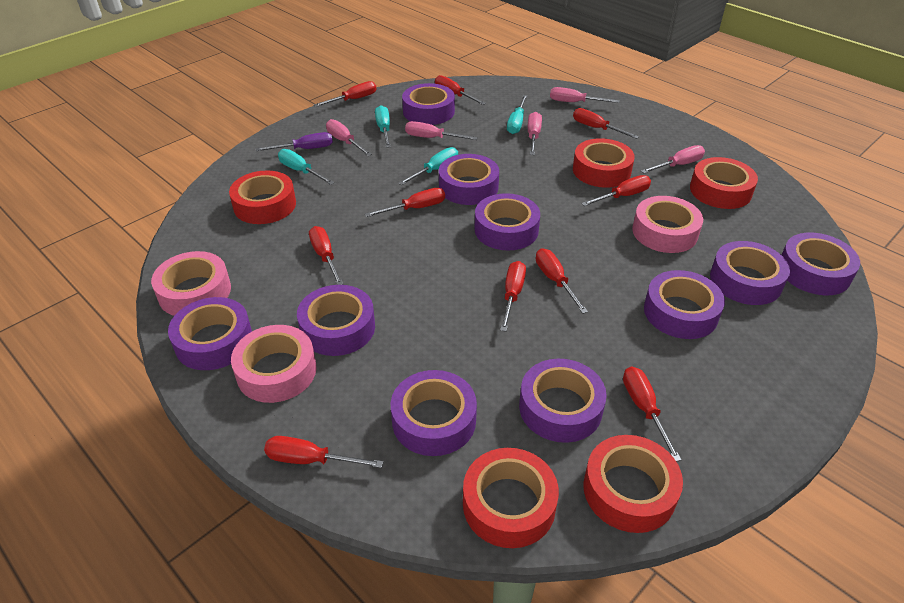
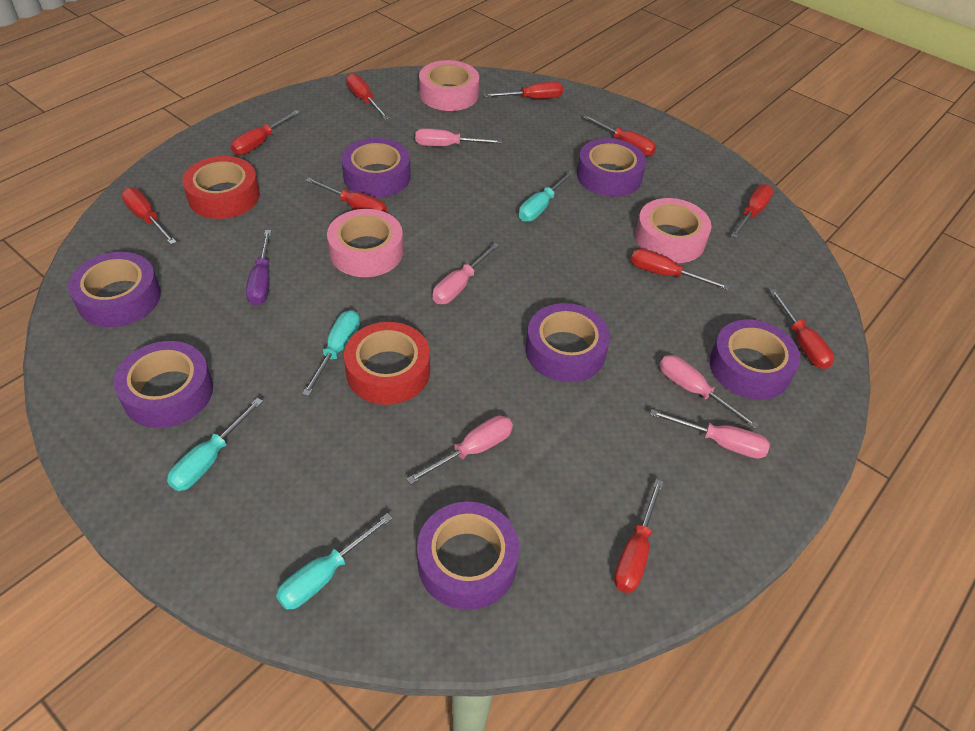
purple tape: [168,297,252,370] [297,285,375,356] [391,370,477,456] [402,83,455,125] [439,154,499,205] [474,193,540,251] [519,359,607,443] [644,270,725,339] [710,241,790,305] [782,233,860,295] = 10 -> [68,252,161,327] [114,341,213,428] [341,138,411,198] [417,502,519,610] [526,303,610,382] [577,138,646,197] [710,320,800,400] = 7
red tape: [229,170,296,224] [463,448,559,548] [573,138,635,188] [583,435,683,533] [690,157,758,209] = 5 -> [182,156,260,219] [344,322,430,405] = 2

